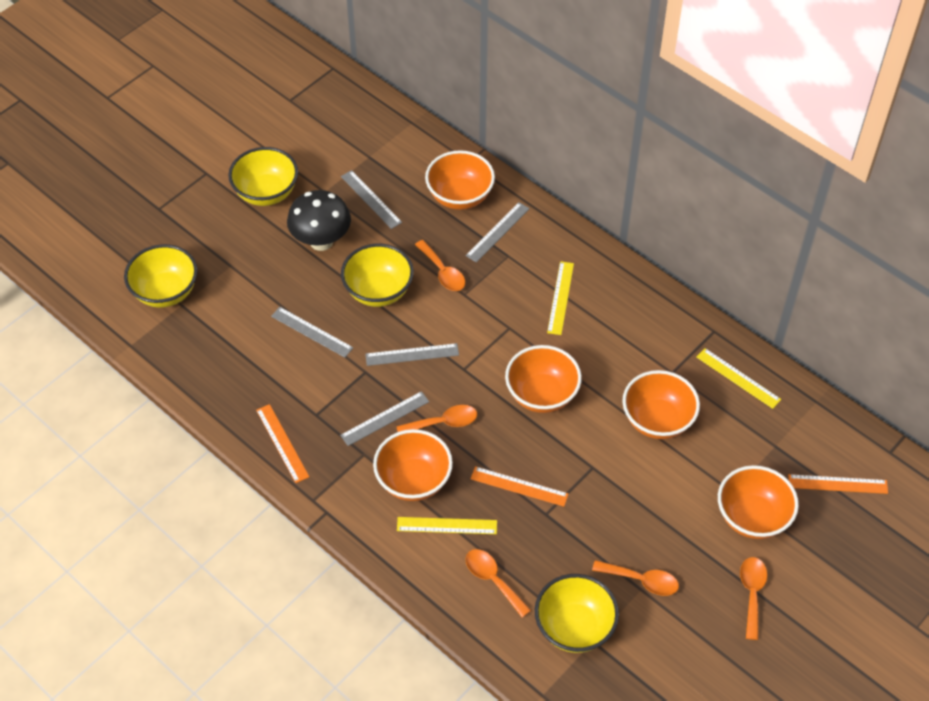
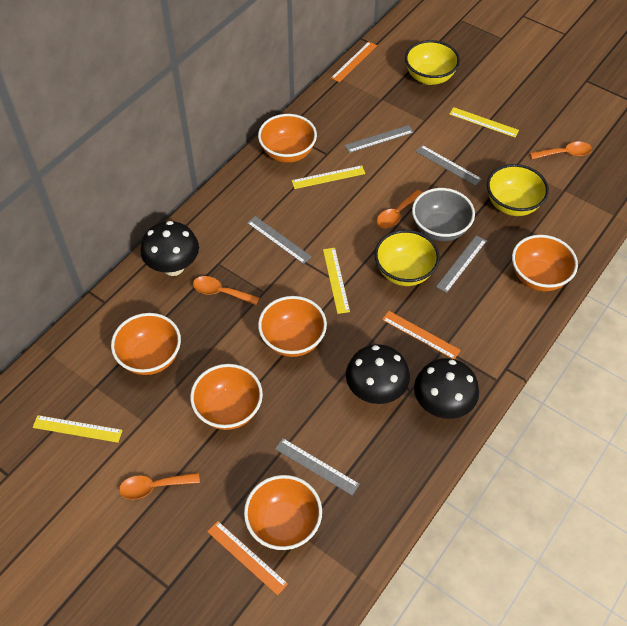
black mushroom: [287,190,351,251] = 1 -> [140,221,199,276] [346,344,410,404] [414,358,479,419] = 3
grey bowl: none = 0 -> [412,188,475,241] = 1
orange bowl: [373,429,453,501] [425,150,495,210] [505,345,582,413] [622,370,700,439] [718,465,799,539] = 5 -> [111,313,181,375] [190,364,263,430] [244,475,322,550] [258,114,317,163] [258,296,327,357] [512,235,578,292] = 6
orange spoon: [396,405,477,432] [415,240,465,291] [465,549,531,618] [592,560,679,596] [740,557,767,640] = 5 -> [119,473,200,499] [193,276,260,305] [377,190,422,228] [530,142,592,159] = 4
yellow bowl: [124,244,197,308] [228,147,298,206] [341,244,414,307] [535,574,619,653] = 4 -> [374,230,440,286] [405,40,460,85] [487,164,549,216] = 3
yellow ruler: [397,517,497,534] [547,261,574,335] [697,348,781,409] = 3 -> [33,415,123,443] [292,165,365,189] [323,248,350,314] [449,107,519,137] = 4

